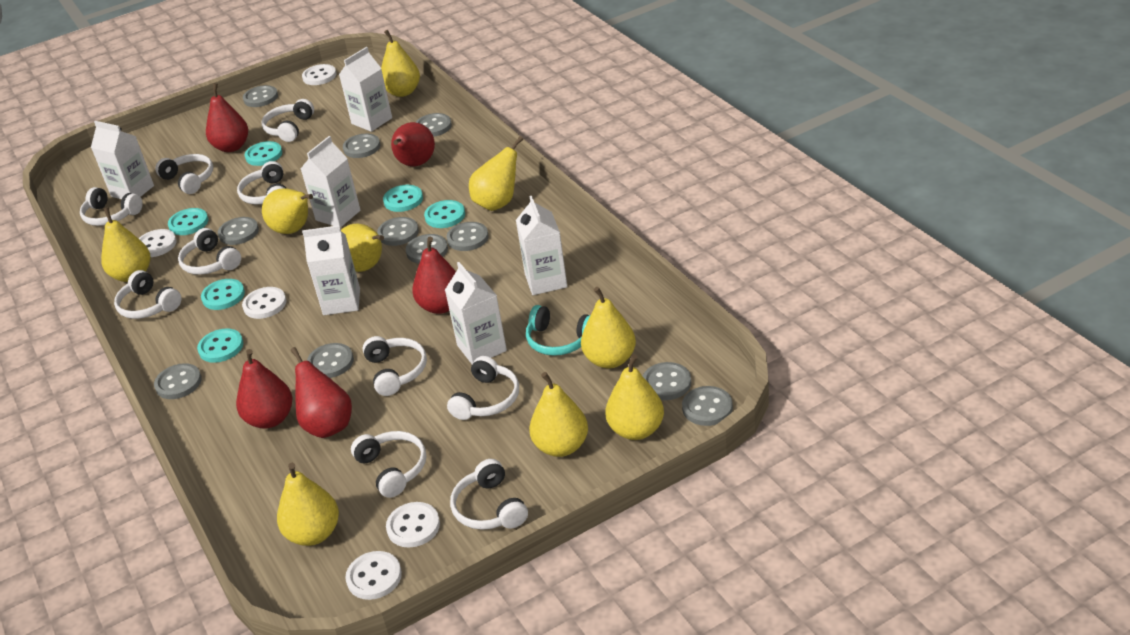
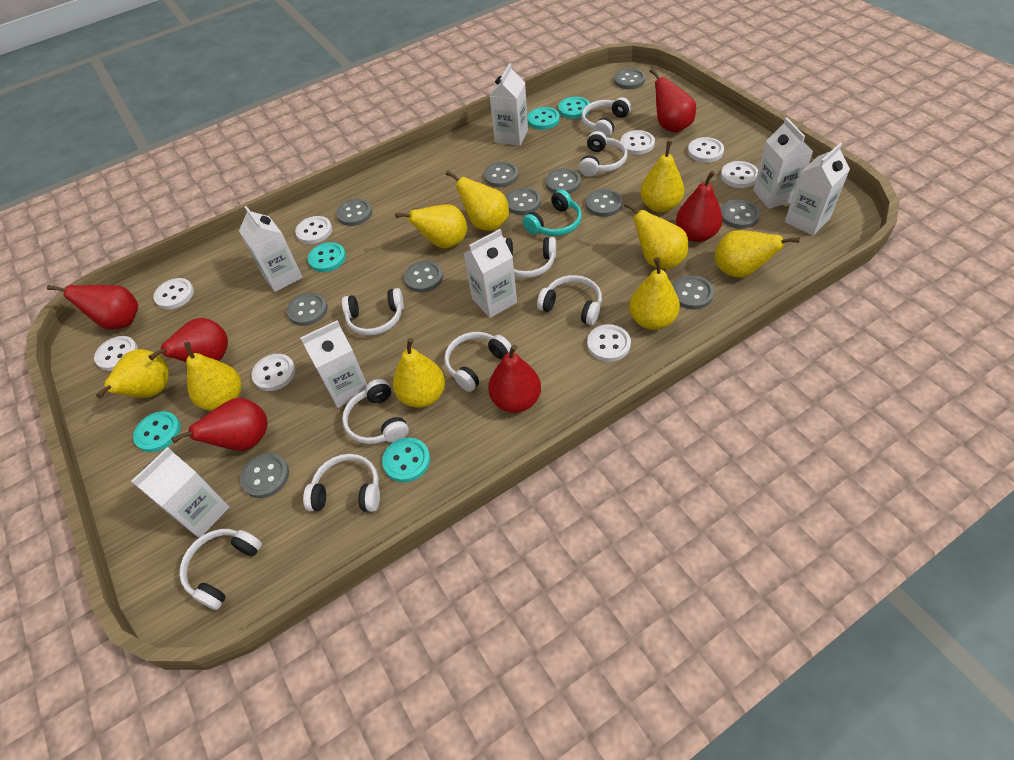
red pear: [206,83,248,152] [236,349,293,429] [291,347,352,438] [391,122,435,166] [412,237,456,314] = 5 -> [47,285,138,330] [149,318,228,362] [171,398,268,451] [488,345,541,413] [650,68,696,133] [676,171,723,242] = 6
turquoise button: [168,208,209,235] [197,329,243,363] [201,279,245,310] [245,141,282,166] [383,185,423,212] [424,200,465,228] = 6 -> [133,411,181,452] [308,242,346,272] [382,437,430,482] [527,107,560,130] [558,96,590,119] = 5
white button: [139,229,177,257] [242,287,287,319] [302,64,336,85] [345,551,402,600] [386,502,440,548] = 5 -> [94,336,138,371] [153,278,194,310] [251,354,296,391] [295,216,332,244] [587,324,631,362] [620,130,655,155] [688,137,724,163] [721,161,758,188] = 8
white carton: [91,121,154,199] [301,136,360,228] [302,225,360,315] [339,47,392,132] [445,262,507,364] [516,196,567,295] = 6 -> [132,447,229,538] [239,206,303,292] [300,320,367,408] [463,229,517,318] [489,63,528,146] [753,118,813,209] [785,143,850,236] = 7
white headphones: [80,187,142,226] [114,270,181,319] [155,154,213,194] [178,228,241,275] [237,161,287,204] [262,99,314,142] [351,431,426,498] [363,336,427,396] [447,356,519,420] [450,459,528,530] = 10 -> [179,529,262,610] [303,454,380,512] [342,288,404,336] [342,379,409,444] [444,332,512,392] [504,237,556,278] [537,275,602,325] [579,131,627,177] [582,97,631,137] = 9

